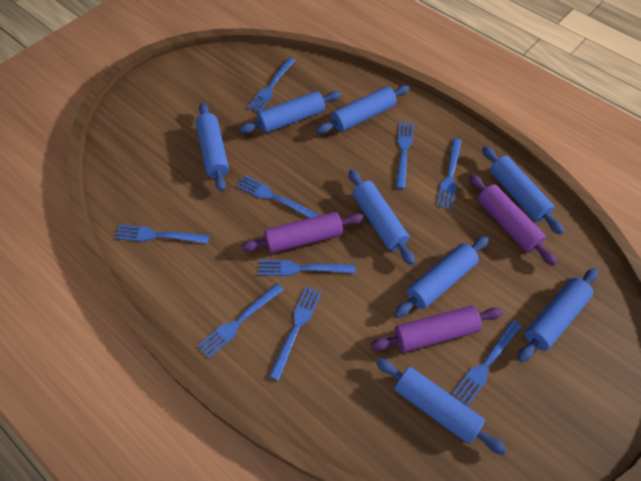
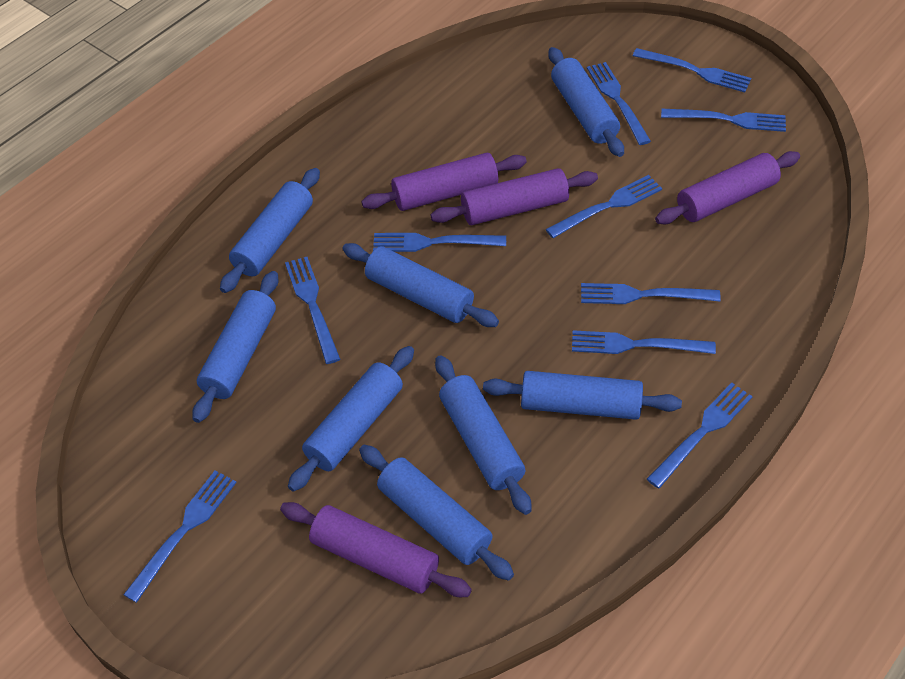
blue fork: [115,225,209,244] [197,283,284,358] [237,175,319,218] [247,58,296,112] [258,260,356,276] [269,287,322,381] [396,122,414,189] [437,138,462,209] [452,320,522,406] = 9 -> [123,470,237,603] [285,257,340,364] [373,233,506,252] [546,175,662,238] [572,330,716,354] [581,283,721,304] [587,62,651,145] [633,48,751,92] [647,382,753,489] [661,109,786,132] = 10
purple rolling pin: [241,212,364,253] [371,306,503,352] [469,174,557,266] = 3 -> [280,502,472,597] [361,153,527,211] [431,168,598,225] [655,151,800,224] = 4

